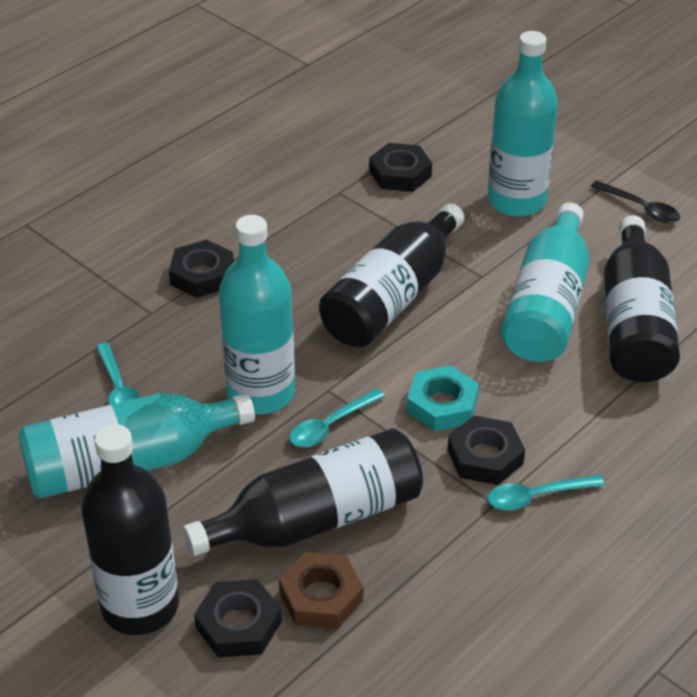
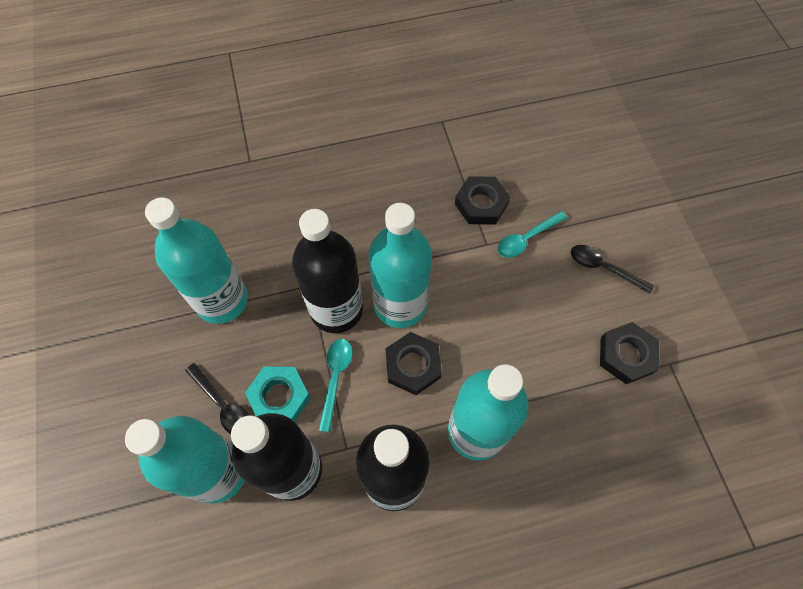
black bottle: [81,424,179,635] [183,428,423,556] [319,203,464,347] [604,215,680,382] = 4 -> [231,413,322,501] [292,209,363,333] [356,424,430,511] = 3
black nut: [169,240,234,298] [194,579,282,658] [369,143,432,192] [447,416,525,485] = 4 -> [385,332,442,395] [455,176,510,225] [600,322,660,384] = 3
black spoon: [591,180,680,223] = 1 -> [185,363,249,434] [571,245,654,294] = 2
brown nut: [279,552,363,629] = 1 -> none = 0
turquoise spoon: [96,343,140,405] [289,389,385,447] [487,475,605,510] = 3 -> [318,339,353,432] [497,211,567,258] = 2

